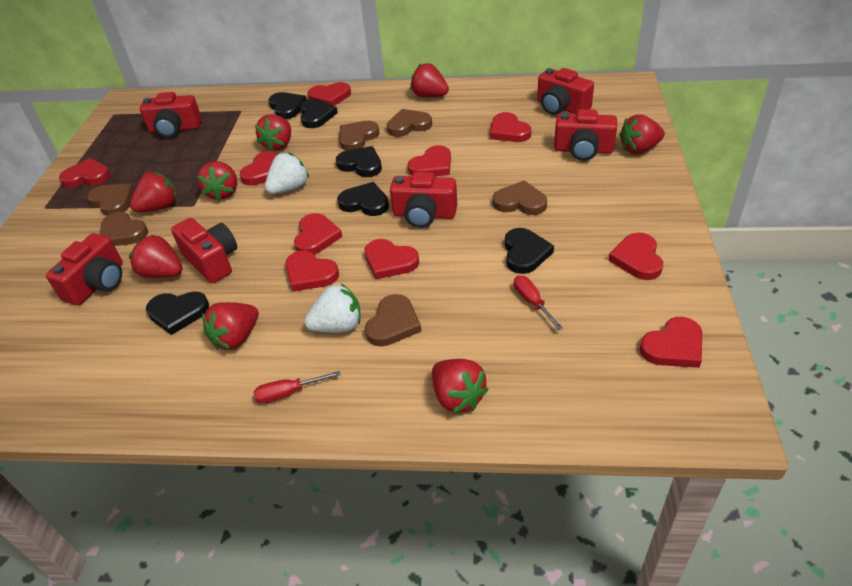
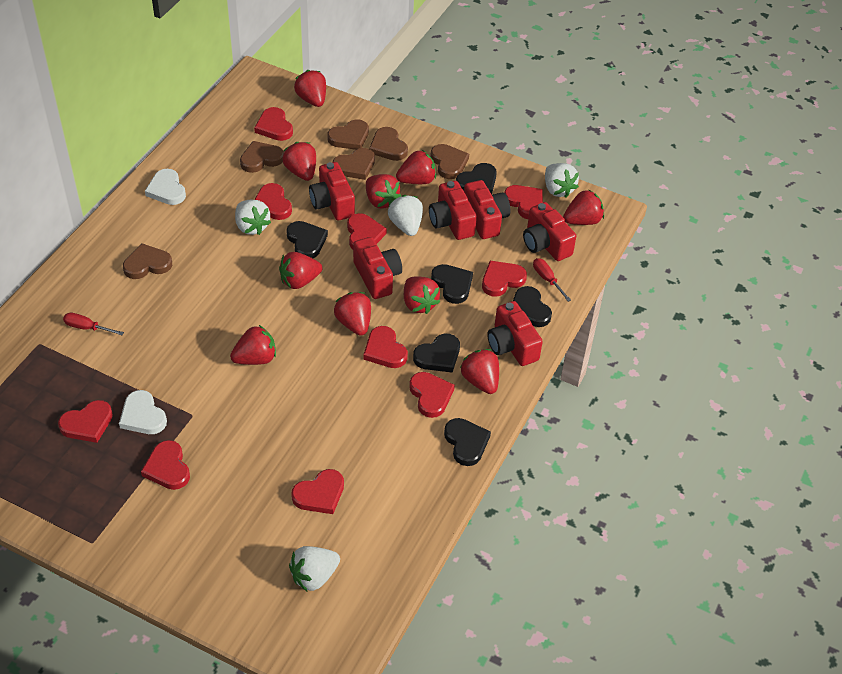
red strawberry: [129,234,183,278] [130,172,177,212] [197,161,237,201] [202,302,259,350] [255,114,291,151] [410,63,449,97] [432,359,489,413] [619,114,665,154] = 8 -> [230,325,276,365] [279,252,322,289] [282,142,316,181] [294,70,326,107] [334,292,371,336] [366,174,401,209] [396,150,436,184] [404,276,440,314] [460,349,499,394] [563,189,604,225] = 10
white heart: none = 0 -> [119,390,167,434] [145,169,186,205] = 2
white strawberry: [265,152,309,194] [304,284,361,333] = 2 -> [235,200,271,235] [289,546,340,592] [388,195,423,236] [545,163,579,198] = 4

